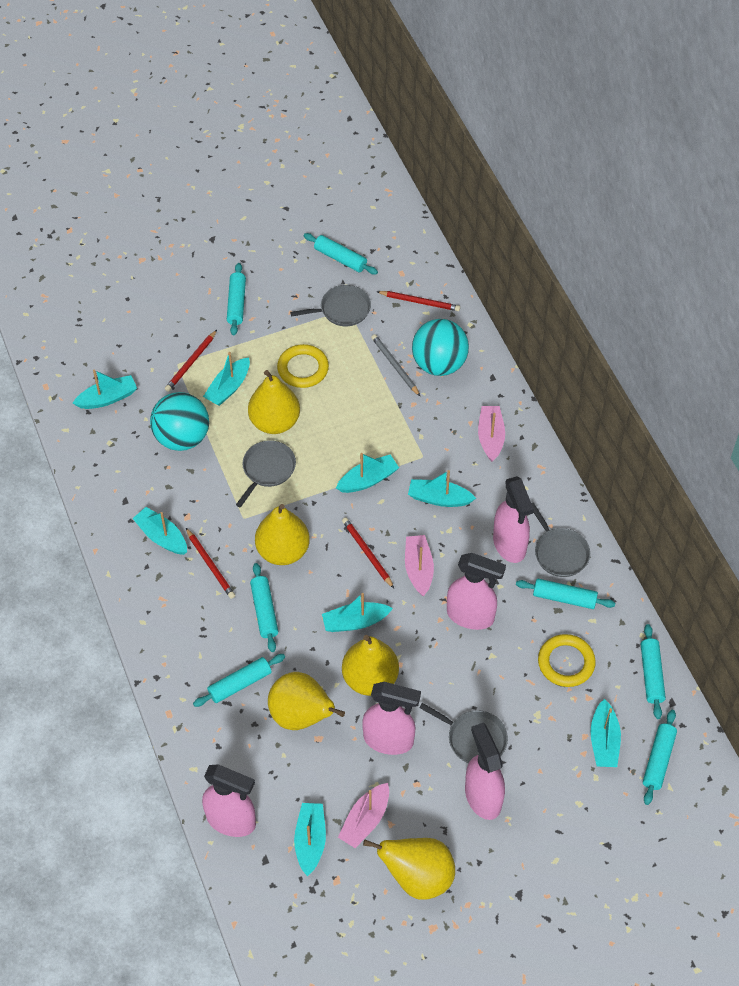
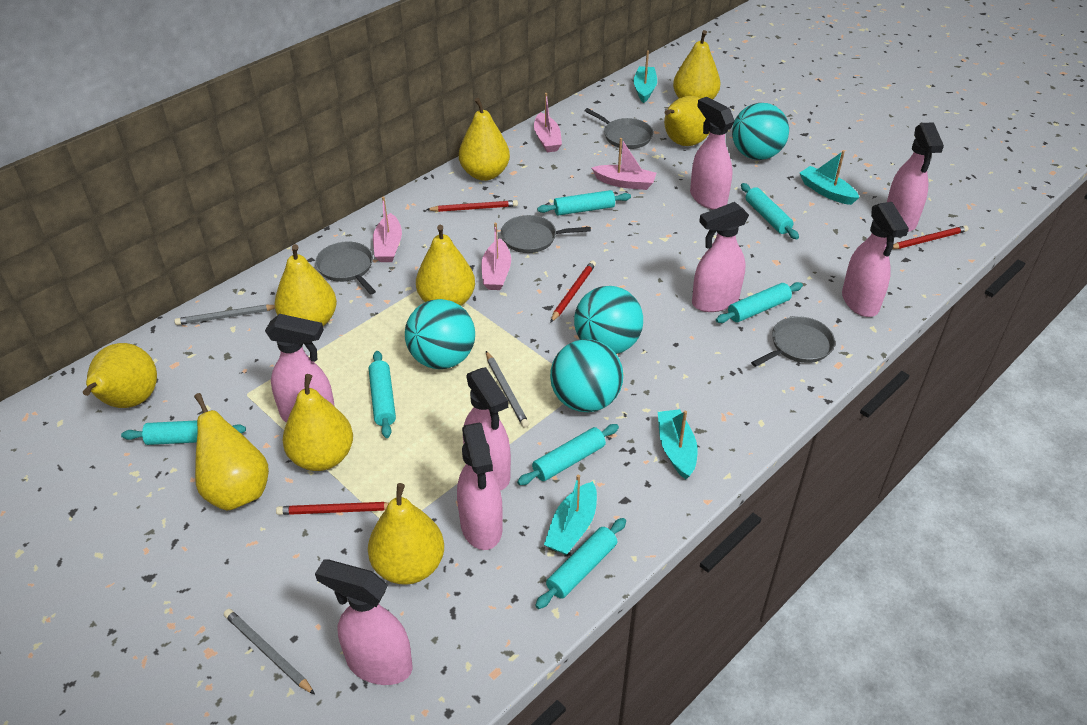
grey pencil: [371,334,420,396] = 1 -> [175,305,275,325] [224,609,315,695] [486,351,529,428] = 3
pink boat: [338,783,389,848] [405,535,434,596] [478,406,505,462] = 3 -> [373,196,402,262] [481,223,511,290] [534,93,562,152] [592,138,657,190] = 4
pink spray bottle: [202,764,256,837] [362,682,421,755] [447,553,506,630] [465,723,505,820] [493,476,534,563] = 5 -> [265,314,334,423] [315,559,413,685] [457,422,503,550] [463,367,511,490] [690,97,735,210] [692,202,749,312] [842,202,909,317] [887,123,944,232] = 8
turquoise ball: [150,392,209,451] [412,319,469,376] = 2 -> [405,299,475,369] [550,339,623,412] [574,286,643,354] [732,103,789,160] = 4
turquoise boat: [73,369,137,409] [132,507,187,555] [203,352,250,406] [294,803,326,876] [322,593,393,632] [336,453,399,493] [408,470,476,507] [590,699,621,767] = 8 -> [544,475,597,555] [634,50,657,103] [658,409,698,479] [800,150,859,205] = 4
yellow pear: [248,370,300,434] [255,504,310,565] [268,672,345,730] [342,635,399,696] [363,838,455,900] = 5 -> [83,343,157,408] [194,393,269,511] [274,244,337,326] [283,374,353,471] [368,483,444,585] [416,225,475,306] [459,98,510,181] [664,96,710,146] [673,30,720,99] = 9
yellow ring: [277,344,329,388] [538,634,596,687] = 2 -> none = 0

